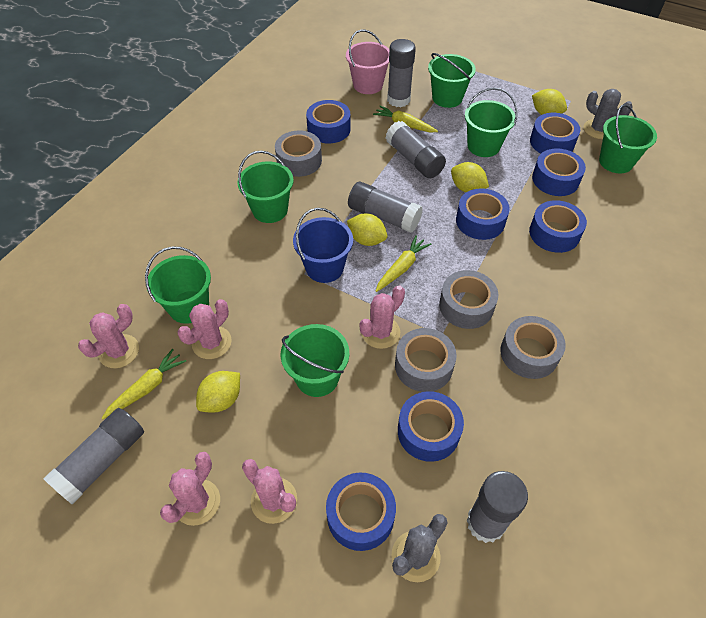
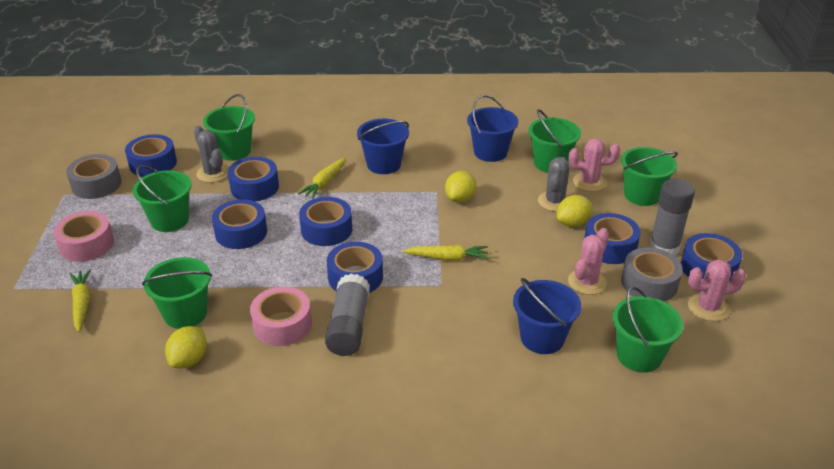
blue bucket: [293,208,353,283] = 1 -> [357,119,409,174] [467,95,518,162] [513,278,581,354] = 3
grey glue stick: [43,408,144,505] [348,182,423,233] [386,121,446,178] [387,39,416,107] [467,471,528,543] = 5 -> [325,274,370,356] [649,179,695,256] = 2
grey tape: [275,130,322,177] [395,328,457,392] [439,270,498,329] [500,316,566,379] = 4 -> [66,154,122,199] [621,247,683,301] = 2
pink bucket: [346,30,389,94] = 1 -> none = 0
pink cactus: [78,304,139,368] [160,452,220,526] [177,299,231,359] [242,459,297,524] [360,286,405,349] = 5 -> [568,138,620,192] [568,228,609,295] [688,259,746,321] = 3
pink tape: none = 0 -> [53,211,114,262] [250,286,312,346] = 2
yellow lemon: [196,371,240,413] [347,213,387,246] [451,162,489,192] [532,89,567,115] = 4 -> [165,326,207,368] [445,171,476,203] [557,195,592,227] = 3

